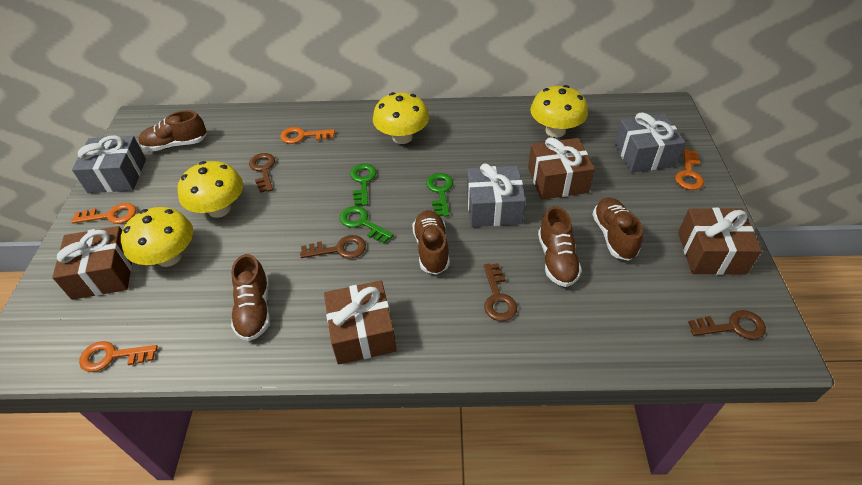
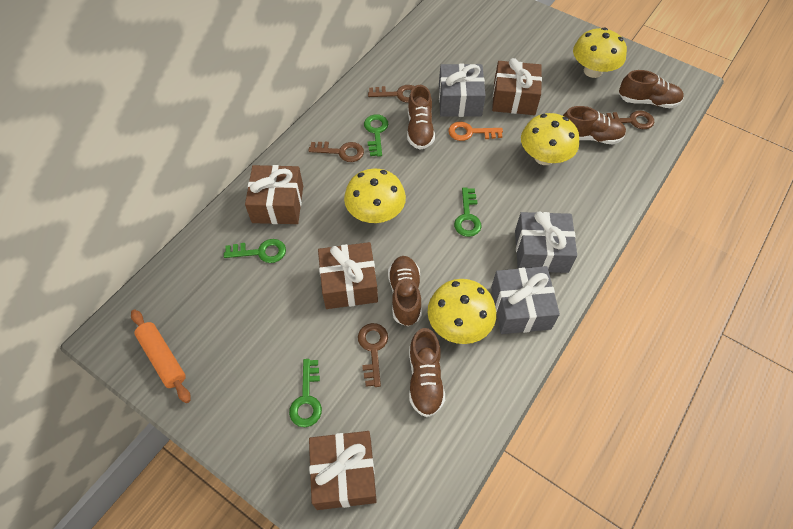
green key: [340,206,394,244] [350,164,377,206] [426,173,453,217] = 3 -> [224,239,286,263] [289,359,322,427] [364,114,388,157] [454,187,482,237] = 4
orange key: [71,203,136,224] [79,341,158,372] [280,127,335,144] [675,149,704,190] = 4 -> [448,122,503,141] = 1
orange rolling pin: none = 0 -> [131,310,191,403] = 1

